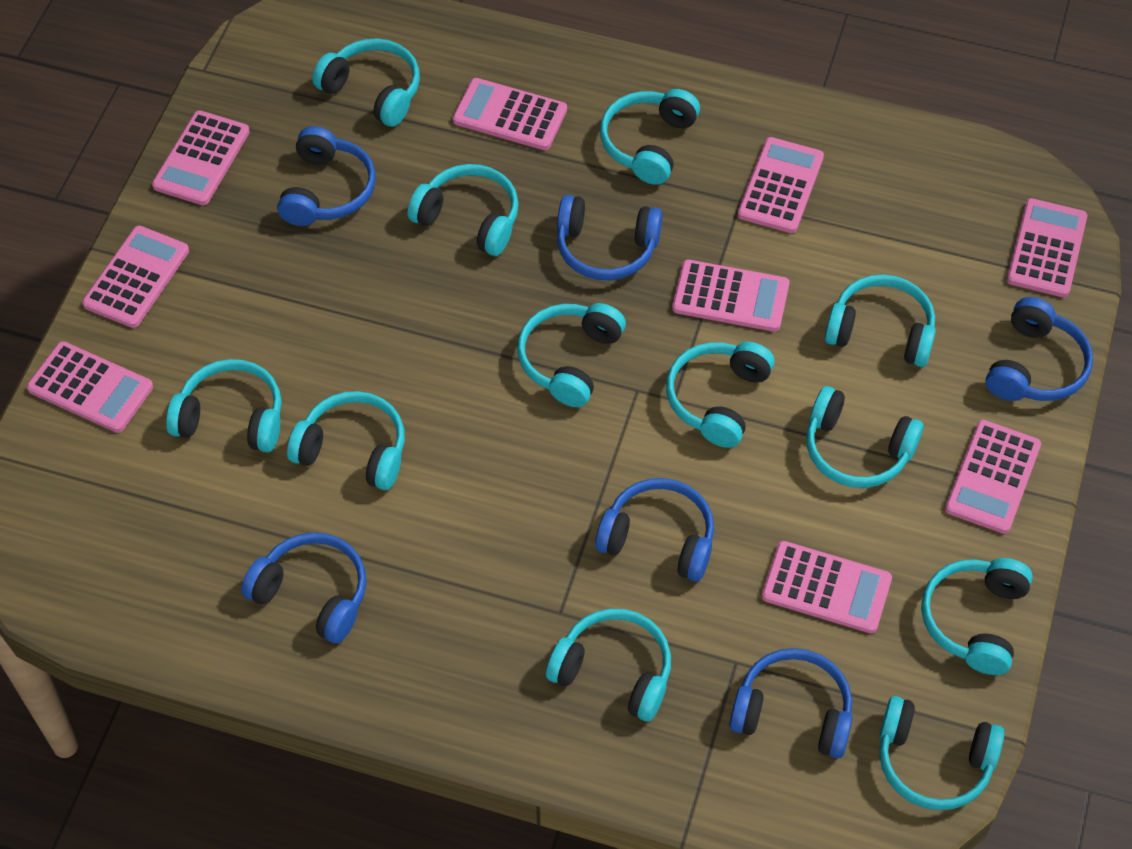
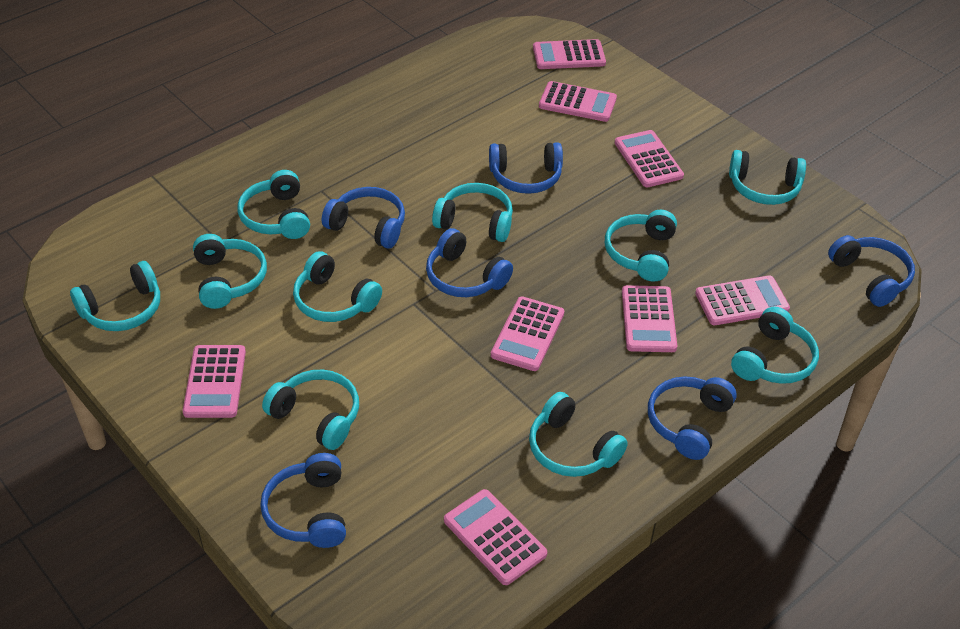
pink calculator: [27,341,153,433] [82,226,189,328] [152,110,250,205] [453,78,567,150] [672,259,789,332] [737,137,824,233] [762,541,892,633] [945,420,1041,534] [1007,198,1087,298] = 9 -> [183,345,246,418] [444,489,547,585] [491,296,564,371] [533,39,606,69] [539,81,617,122] [615,130,684,187] [622,285,677,352] [695,276,790,325] = 8
turquoise headphones: [166,359,282,452] [287,391,405,490] [312,38,420,127] [408,164,519,256] [517,303,626,407] [546,608,671,722] [600,89,700,185] [666,342,775,448] [806,386,923,488] [825,274,936,367] [879,696,1005,810] [921,558,1033,675] = 12 -> [70,261,160,331] [193,234,267,309] [238,170,310,239] [262,369,359,450] [293,251,382,322] [432,183,513,242] [529,392,628,477] [605,210,677,282] [729,150,806,205] [731,306,819,384] = 10

